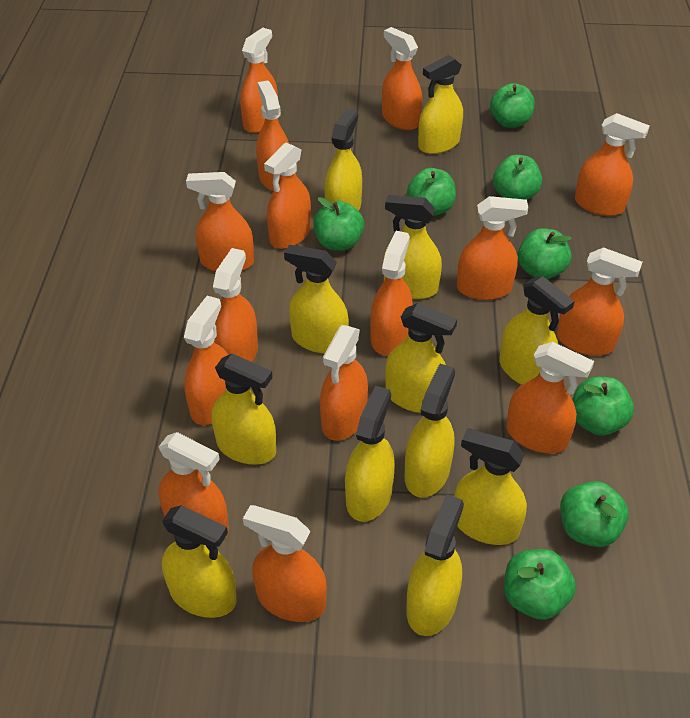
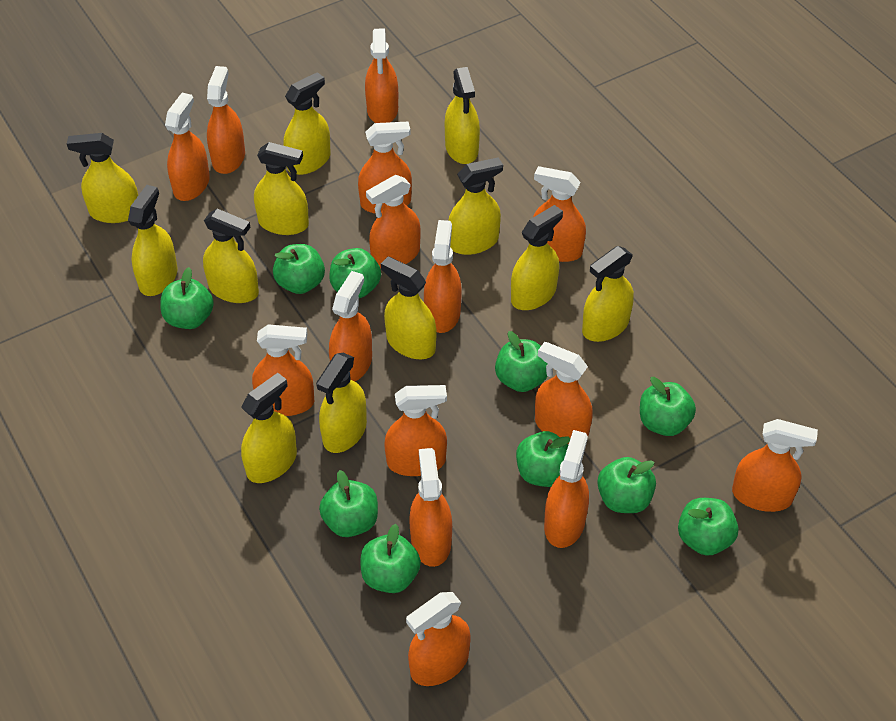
green apple: [313,197,364,251] [407,168,456,216] [490,83,535,128] [493,155,542,200] [504,549,576,620] [518,228,572,279] [560,481,629,547] [572,377,634,436] = 8 -> [161,267,214,329] [273,244,325,294] [319,470,378,537] [329,248,381,298] [361,524,421,593] [495,331,547,392] [516,431,571,487] [597,457,656,513] [640,377,696,436] [678,498,738,556] = 10

